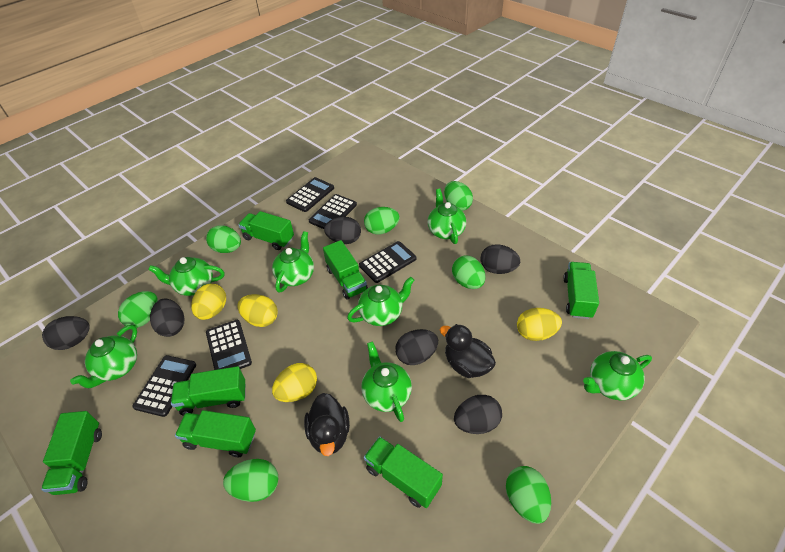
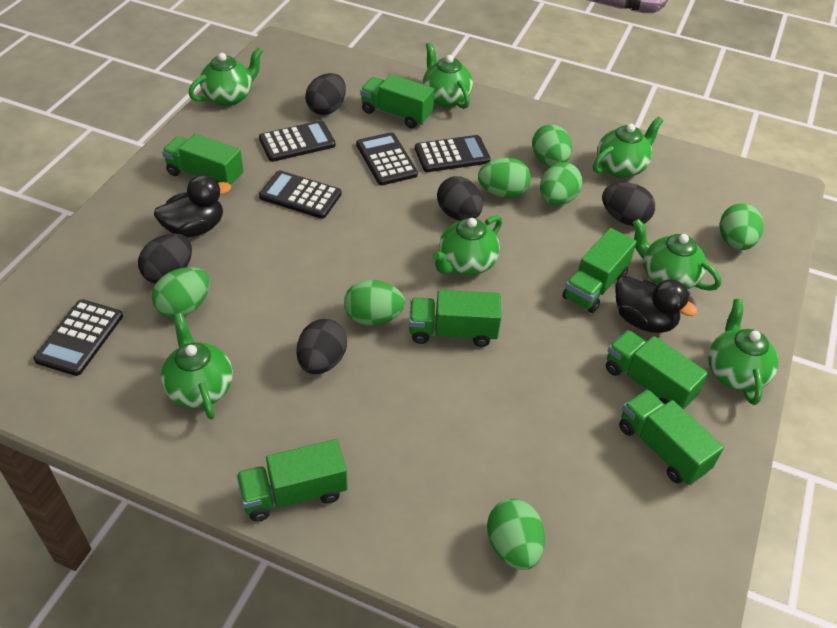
black egg: [42,316,89,350] [150,299,184,337] [324,217,361,244] [395,329,438,365] [454,395,502,434] [480,244,520,274] = 6 -> [138,233,192,284] [297,319,347,374] [305,73,346,115] [437,176,483,221] [602,182,655,226] = 5
yellow egg: [191,284,226,320] [237,294,278,327] [272,363,317,402] [517,308,562,341] = 4 -> none = 0

